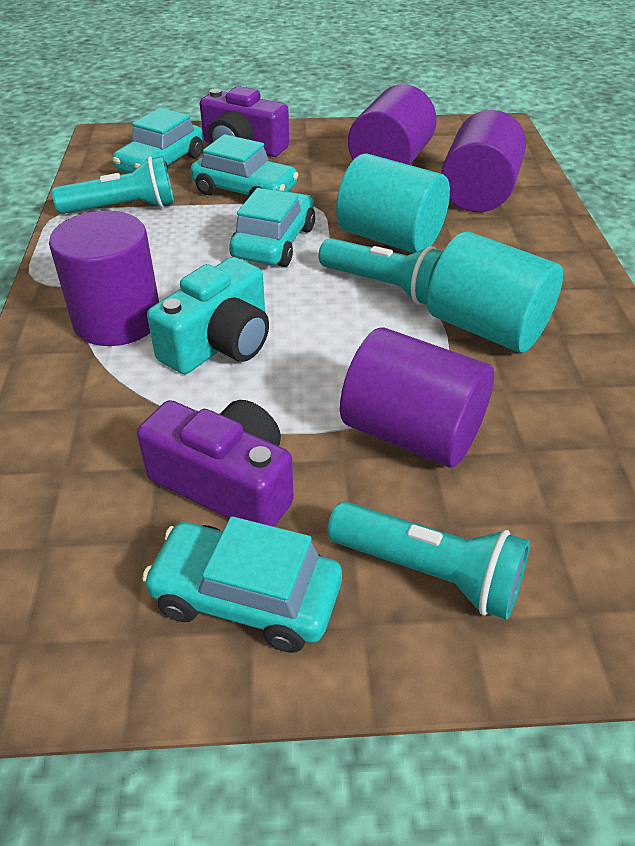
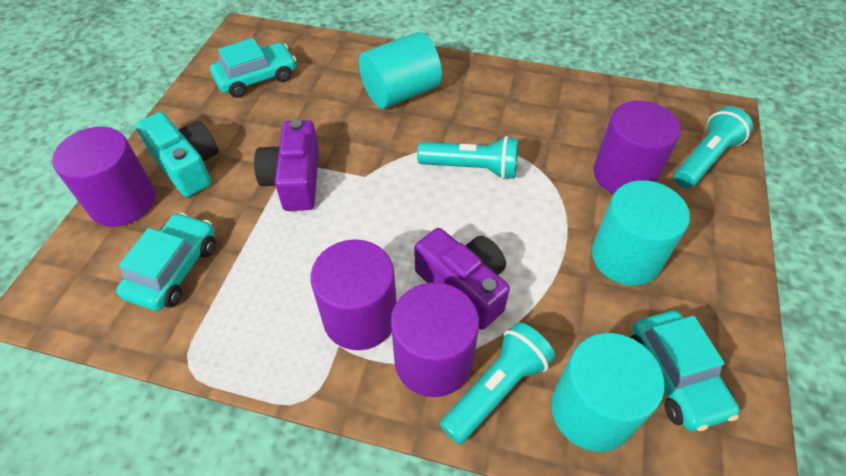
turquoise car: [112,108,203,173] [142,516,342,653] [190,134,299,197] [229,188,315,267] = 4 -> [116,213,216,311] [210,38,296,98] [630,311,740,431] = 3
turquoise cylinder: [336,153,450,253] [427,232,563,353] = 2 -> [359,32,442,109] [551,333,664,452] [592,180,690,286] = 3

